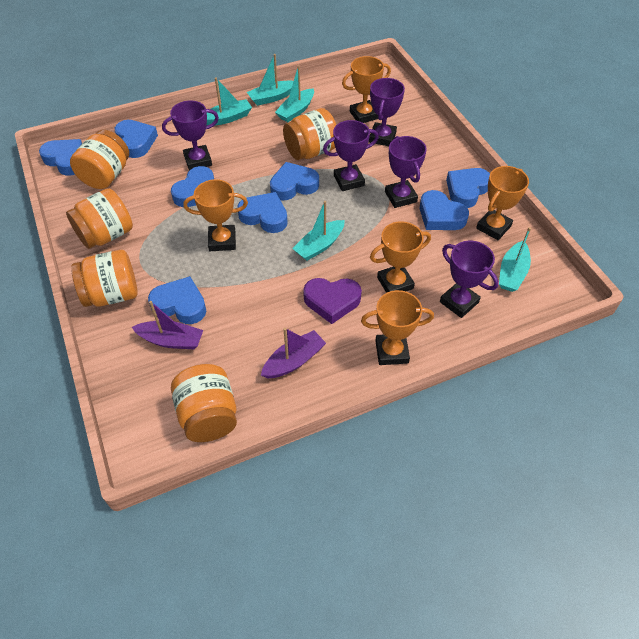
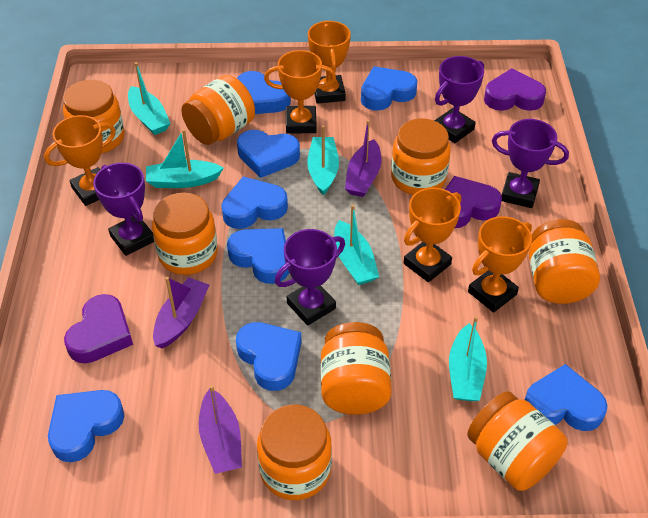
orange jar: [66,188,133,249] [70,130,129,189] [71,250,137,307] [171,364,237,442] [283,108,336,160] = 5 -> [63,80,125,154] [152,193,218,275] [181,75,255,145] [257,404,332,500] [321,322,392,415] [391,118,451,195] [467,391,568,491] [529,219,600,304] = 8
purple boat: [132,301,203,350] [261,328,326,378] = 2 -> [153,277,209,349] [198,385,242,474] [345,120,381,197] = 3
purple heart: [303,278,362,324] = 1 -> [64,294,133,364] [445,176,502,228] [484,68,546,111] = 3
purple trophy: [162,101,219,171] [323,120,379,191] [369,78,405,146] [385,136,427,208] [440,241,499,318] = 5 -> [93,163,154,256] [275,229,345,326] [434,56,484,143] [492,119,569,208] = 4

